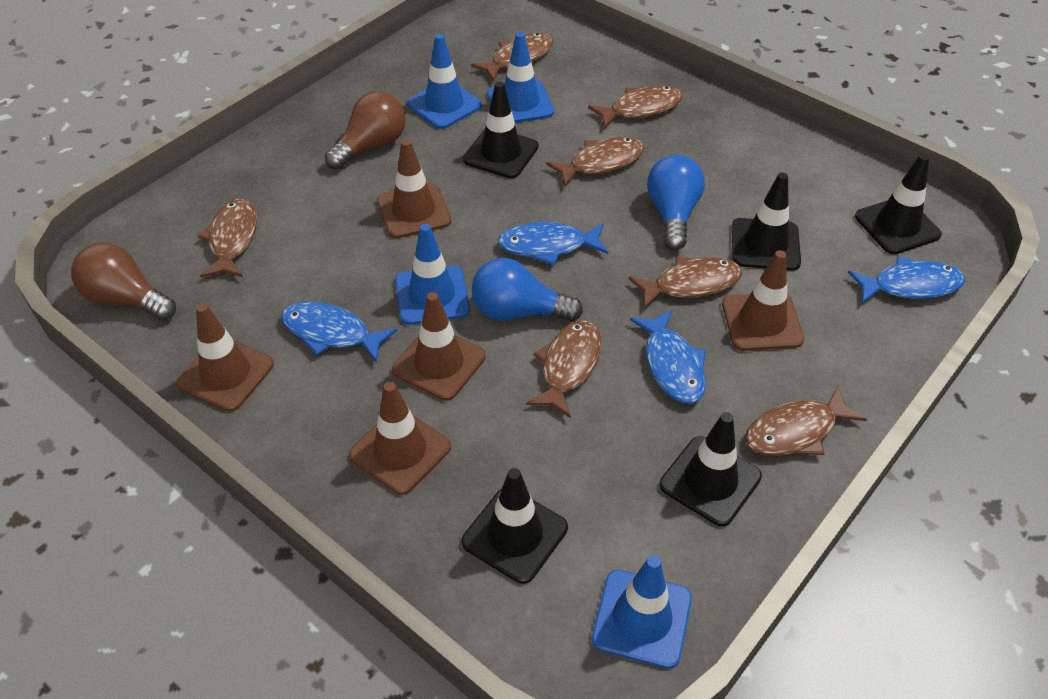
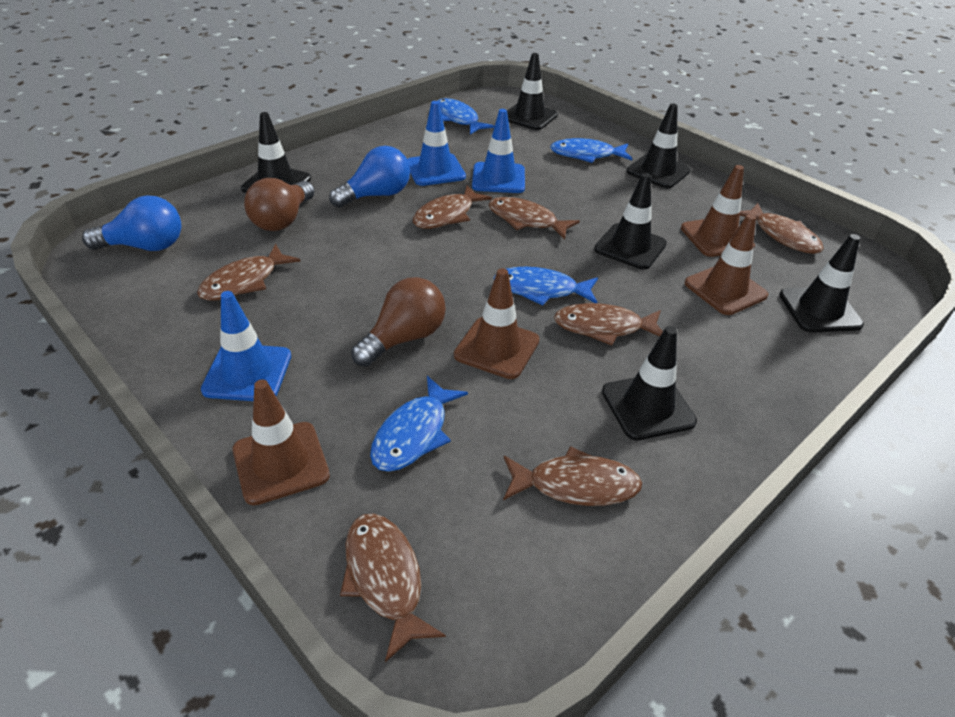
black traffic cone: [462,468,568,584] [463,82,539,178] [659,412,762,526] [732,173,801,271] [855,154,942,254] = 5 -> [241,112,311,193] [507,53,558,130] [594,173,667,269] [602,326,697,440] [626,103,691,188] [779,234,864,333] = 6
blue traffic cone: [395,224,470,325] [407,34,482,129] [487,32,554,123] [592,555,692,669] = 4 -> [201,291,291,401] [407,101,466,186] [472,109,525,193] = 3
brown traffic cone: [177,303,274,412] [349,382,451,495] [377,139,451,238] [392,292,486,401] [722,250,804,351] = 5 -> [232,380,330,505] [454,268,540,379] [681,165,755,257] [685,214,768,315] = 4

